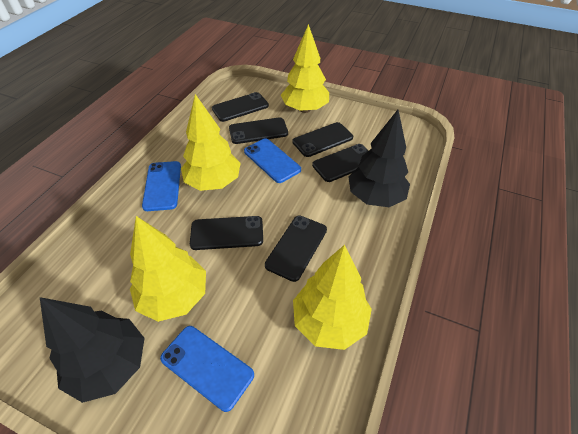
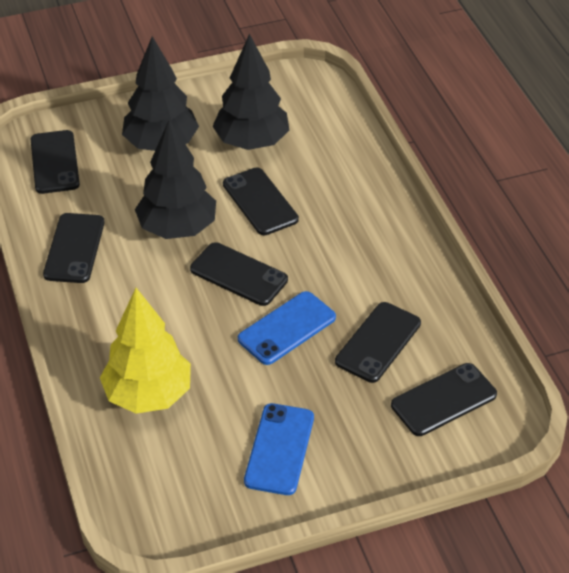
black tree: [40,297,144,403] [348,110,410,207] = 2 -> [122,36,199,151] [135,120,216,239] [212,34,289,150] = 3
blue phone: [142,161,181,211] [160,326,254,412] [244,138,301,183] = 3 -> [238,291,336,365] [244,403,314,495] = 2
yellow tree: [130,216,206,322] [181,94,241,191] [281,24,329,113] [293,245,372,350] = 4 -> [100,288,191,414] = 1

